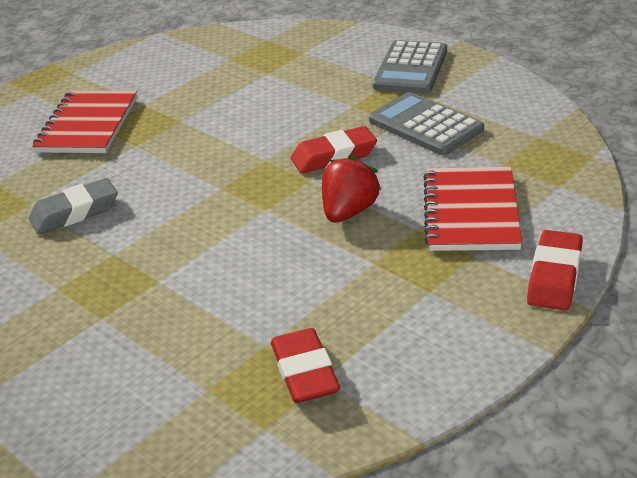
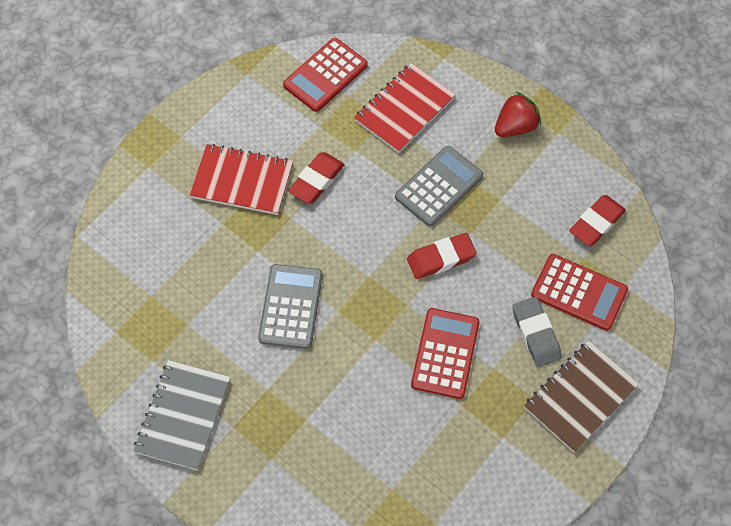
brown notebook: none = 0 -> [524,341,639,453] = 1
grey notebook: none = 0 -> [133,360,231,471] = 1
red calculator: none = 0 -> [283,38,368,112] [411,308,480,399] [531,254,628,331] = 3

